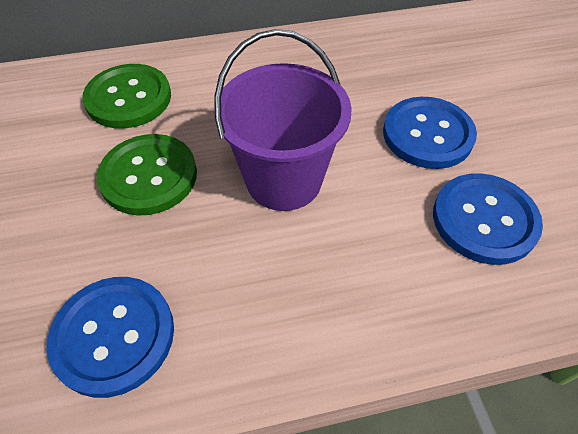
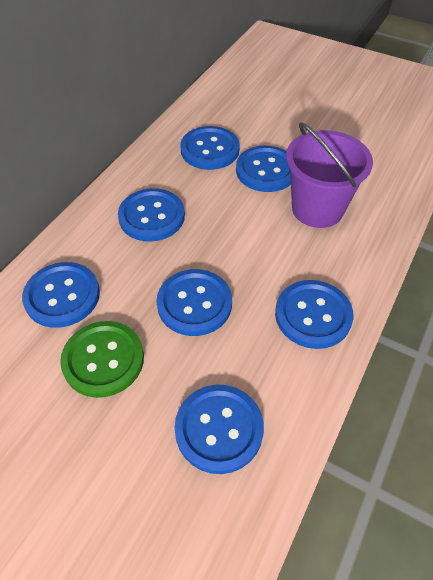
blue button: [47,277,174,398] [383,97,477,169] [433,173,543,265] = 3 -> [22,262,100,328] [118,188,185,242] [156,269,232,336] [175,385,264,474] [180,126,240,170] [236,146,291,192] [275,280,353,349] = 7
green button: [82,64,171,129] [97,134,197,216] = 2 -> [60,321,144,398] = 1

